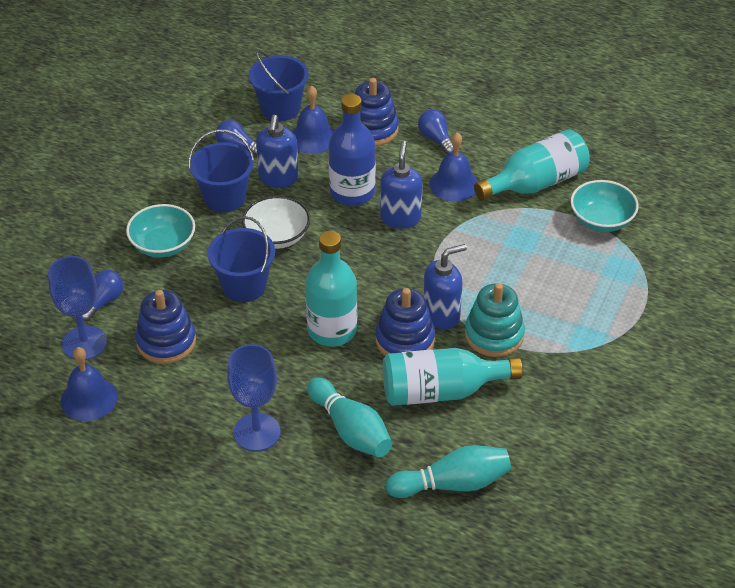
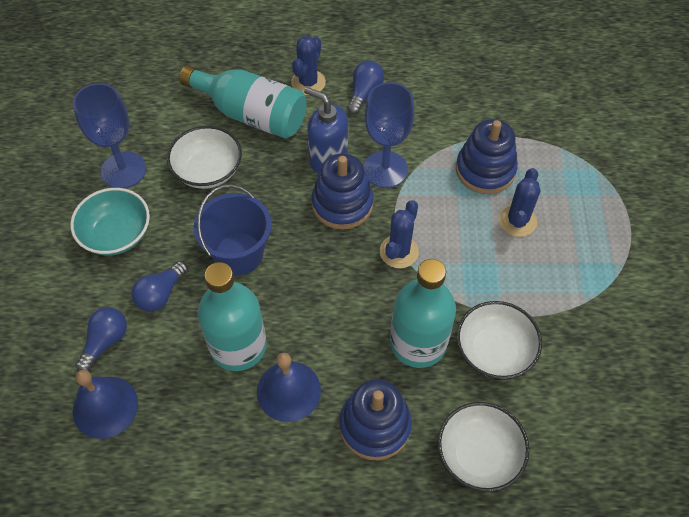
blue bell: [61,347,118,421] [292,85,334,154] [429,132,478,202] = 3 -> [73,370,138,439] [257,353,321,422] = 2
blue bottle: [328,94,376,206] = 1 -> none = 0
blue bucket: [189,129,254,212] [207,216,275,302] [249,50,309,121] = 3 -> [194,184,272,275] = 1
blue cactus: none = 0 -> [291,36,326,95] [380,200,419,268] [499,168,540,237] = 3
blue soap dispenser: [256,115,298,188] [380,140,423,229] [423,244,467,330] = 3 -> [304,87,348,174] = 1
turquoise bowl: [126,204,195,258] [571,180,639,232] = 2 -> [70,188,150,256] = 1
turquoise bowling pin: [307,377,392,457] [386,445,511,498] = 2 -> none = 0
turquoise stacking toy: [465,283,525,357] = 1 -> none = 0
white bowl: [242,196,310,249] = 1 -> [167,126,242,189] [438,402,530,492] [457,301,542,379] = 3

